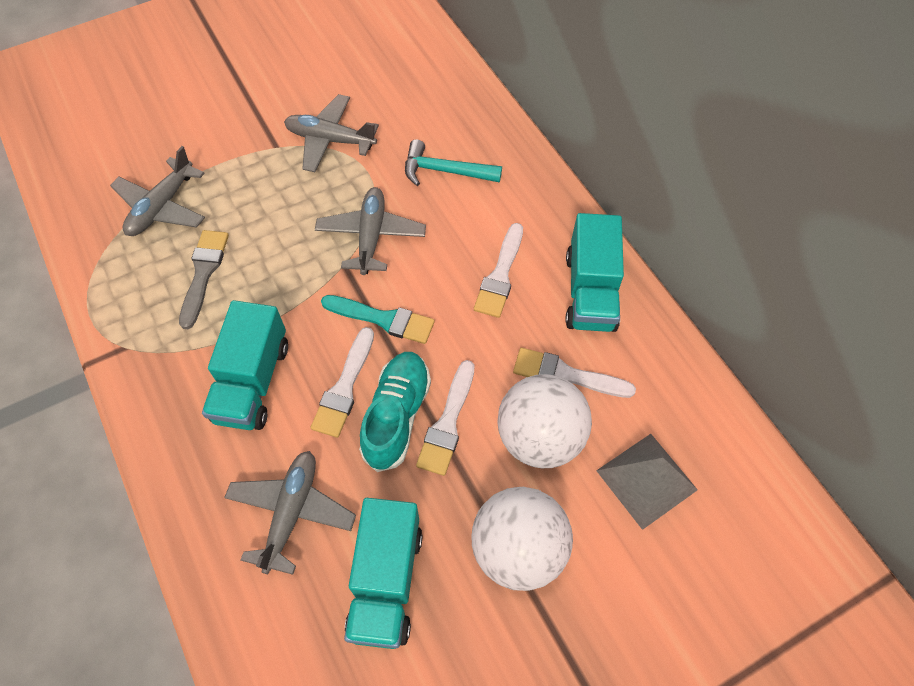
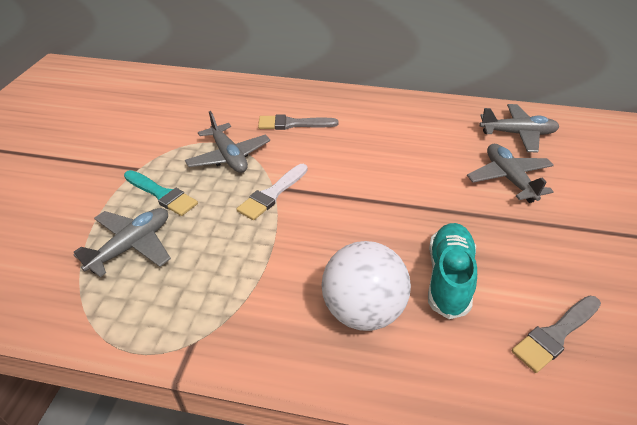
grey brush: [179,230,229,329] = 1 -> [258,114,339,130] [511,296,601,373] = 2
grey pyramid: [596,434,698,530] = 1 -> none = 0
turquoise hammer: [405,140,502,186] = 1 -> none = 0
turquoise truck: [202,300,288,430] [344,498,423,649] [565,213,624,332] = 3 -> none = 0
white ball: [471,487,573,591] [497,374,592,468] = 2 -> [321,241,411,331] = 1
white brush: [311,327,374,438] [416,360,475,476] [474,223,523,318] [513,348,636,398] = 4 -> [237,164,308,220] = 1

